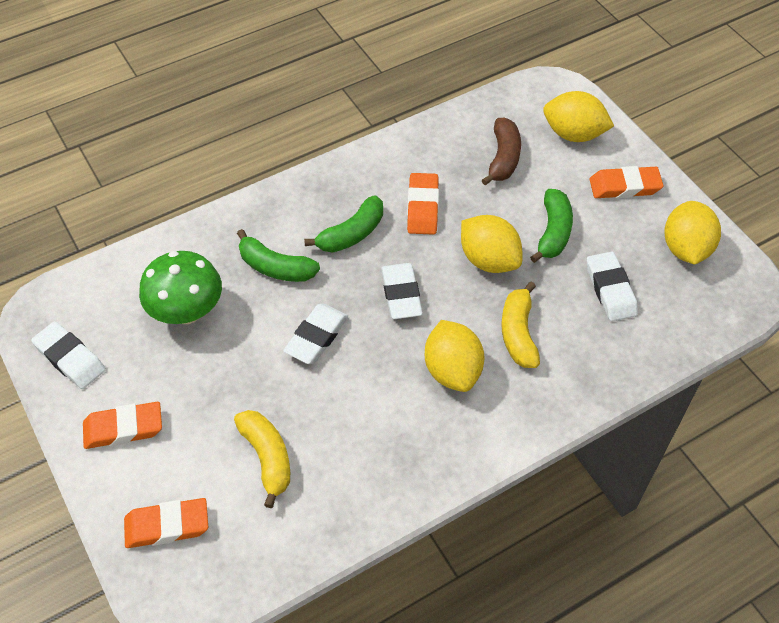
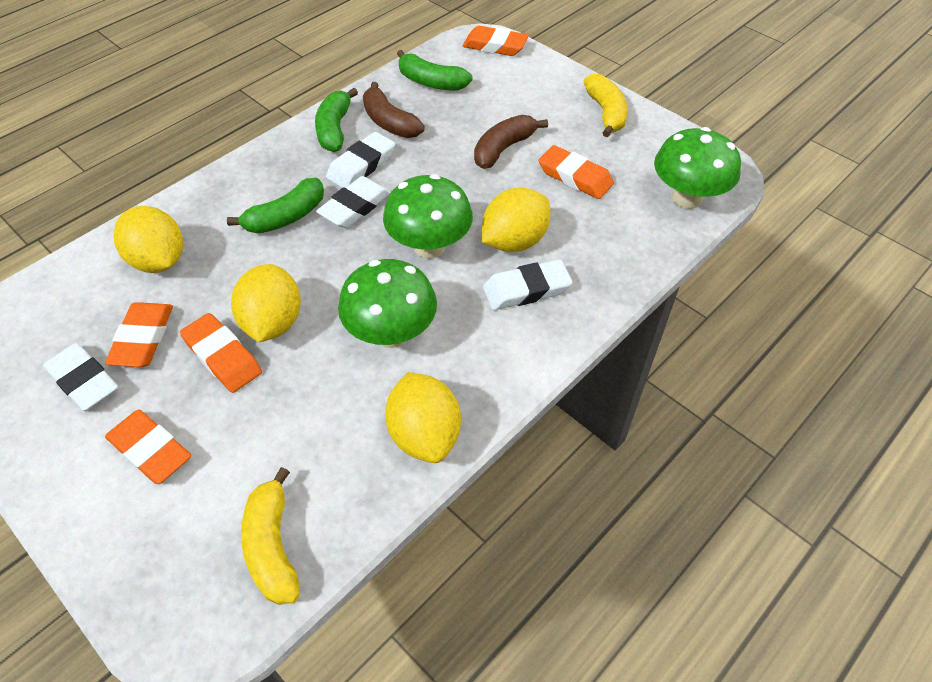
brown banana: [482,118,521,185] = 1 -> [363,82,425,138] [474,115,548,169] = 2
green mushroom: [139,251,222,324] = 1 -> [338,259,437,348] [383,174,473,259] [654,127,741,209] = 3
orange eraser: [83,402,162,449] [124,498,208,548] [407,173,439,235] [590,166,664,198] = 4 -> [105,302,173,367] [105,409,191,484] [180,313,262,393] [462,26,529,56] [538,145,614,199] = 5

